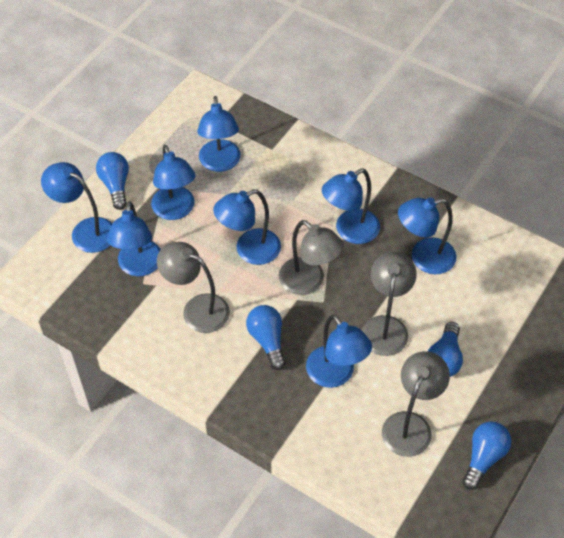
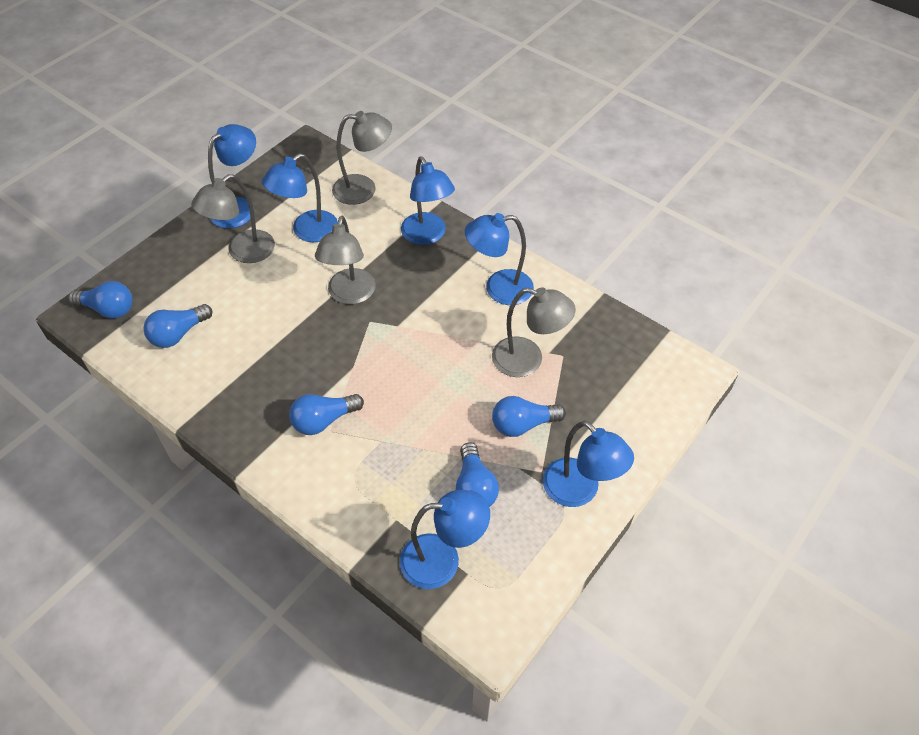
blue lamp: [41,162,112,253] [107,201,161,276] [151,144,196,220] [197,96,241,172] [213,189,281,265] [306,314,372,388] [322,169,380,244] [398,197,456,274] = 8 -> [208,124,256,228] [262,153,338,242] [400,490,490,589] [401,157,455,245] [465,213,534,305] [543,421,634,507] = 6
blue light bulb: [96,152,129,210] [246,305,286,370] [428,322,463,377] [462,421,511,490] = 4 -> [68,281,132,318] [143,304,212,348] [289,394,364,435] [456,442,499,507] [492,396,566,437] = 5

